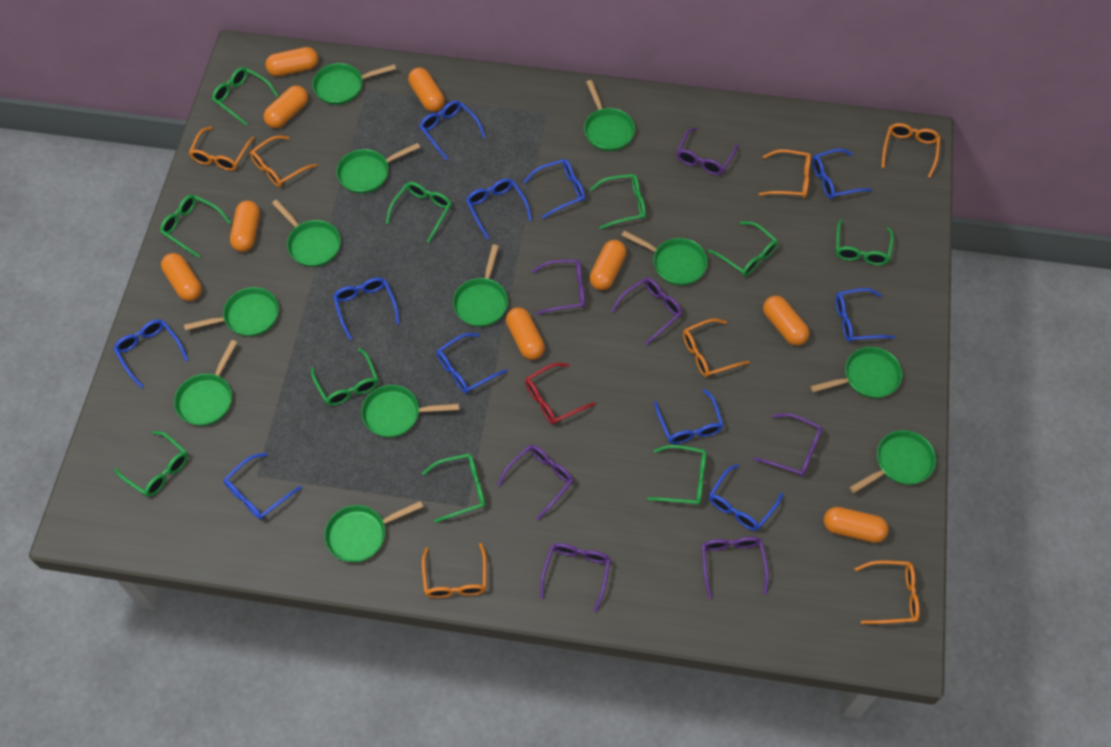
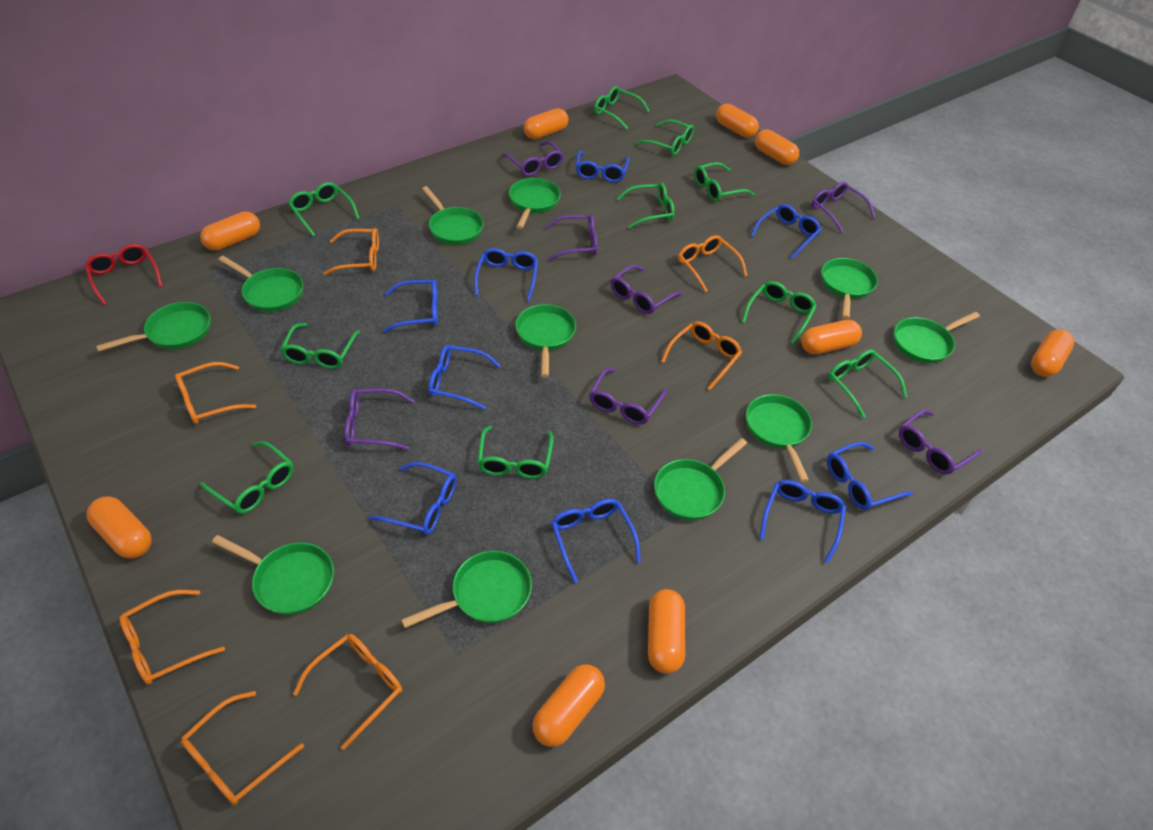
blue glasses: [113,319,188,388] [224,453,302,520] [333,278,400,340] [419,100,486,160] [436,333,507,393] [466,178,532,239] [524,159,585,219] [654,389,724,444] [709,464,783,531] [812,148,872,199] [835,288,895,342] = 11 -> [369,462,457,535] [383,279,438,332] [429,345,501,410] [474,248,538,301] [551,499,641,583] [576,151,629,182] [751,204,821,259] [760,480,846,563] [827,442,913,510] = 9
green pan: [174,340,237,426] [184,287,279,337] [272,199,341,267] [312,63,396,105] [324,501,423,562] [336,143,420,194] [361,385,459,438] [453,245,508,327] [584,80,635,151] [621,231,708,286] [810,347,902,398] [849,430,936,493] = 12 -> [96,302,210,352] [212,535,334,615] [218,256,303,312] [401,551,532,628] [422,186,484,245] [509,178,561,229] [515,304,576,377] [654,438,747,520] [746,394,812,482] [821,258,878,319] [894,312,980,363] = 11

